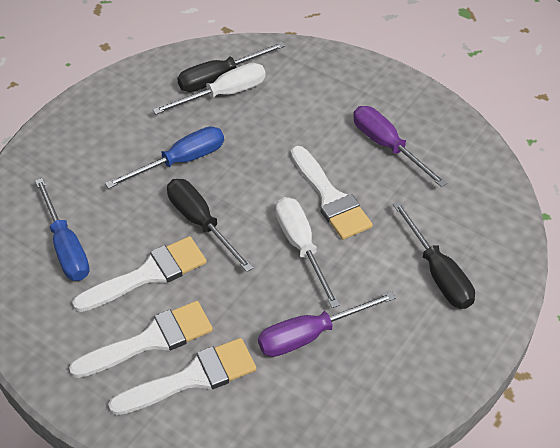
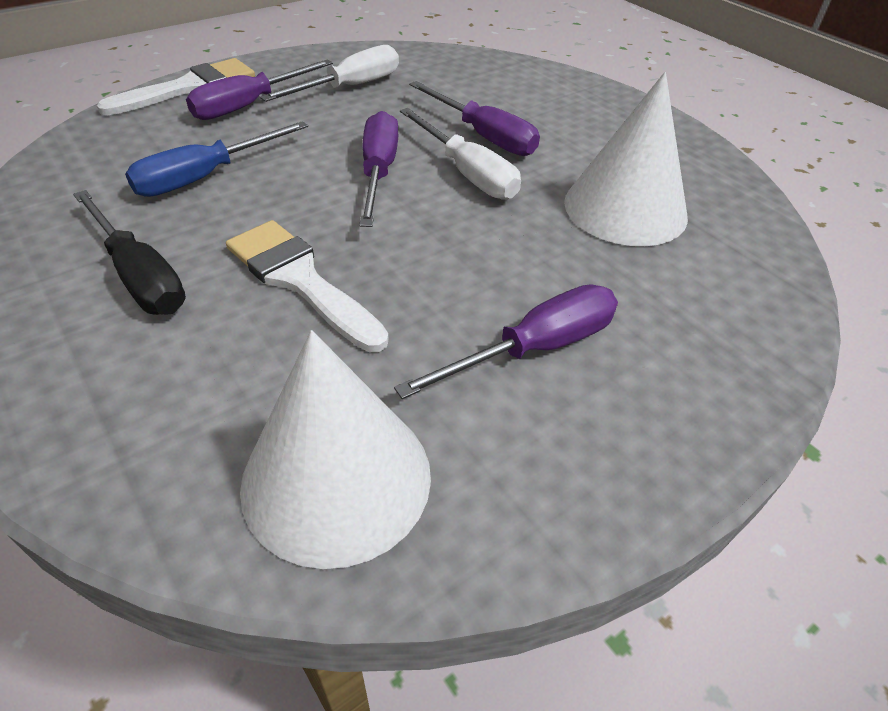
black screwdriver: [167,179,254,272] [177,42,286,92] [393,201,475,309] = 3 -> [73,190,186,315] = 1
blue screwdriver: [35,178,90,281] [105,127,224,189] = 2 -> [125,121,308,197] = 1
purple screwdriver: [258,291,396,357] [353,106,447,187] = 2 -> [186,59,333,120] [359,111,398,227] [394,285,618,399] [409,81,540,156] = 4
white brush: [69,301,213,378] [72,236,207,312] [108,338,256,415] [291,146,373,240] = 4 -> [97,58,255,115] [226,220,389,352] = 2
white cone: none = 0 -> [240,330,431,569] [564,72,688,246] = 2

